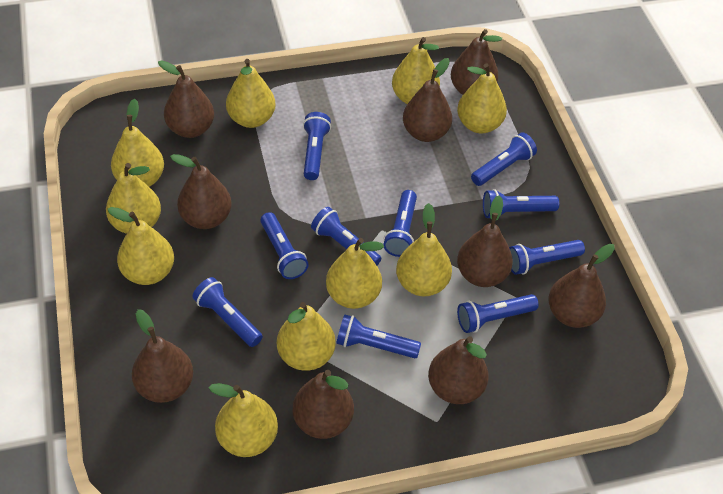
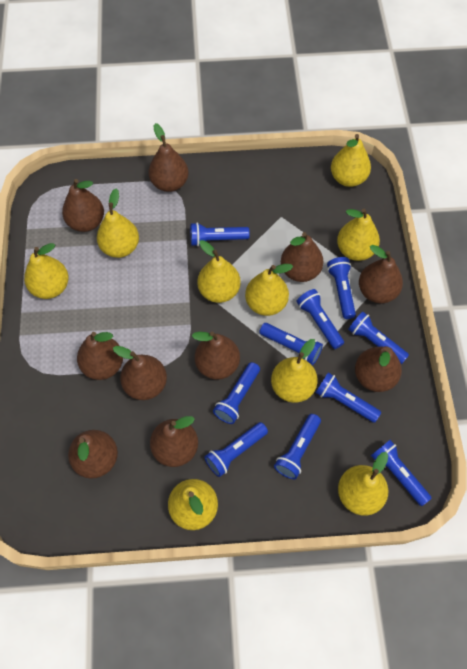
brown pear: [132,309,193,403] [158,60,214,138] [170,154,231,229] [293,370,354,439] [403,58,452,142] [428,336,489,404] [451,29,502,95] [457,195,513,287] [549,244,615,328] = 9 -> [62,179,104,232] [68,430,118,479] [77,332,123,380] [113,346,167,400] [149,123,189,192] [150,416,198,467] [192,331,240,380] [281,232,323,282] [355,346,402,392] [359,245,403,303] = 10
yellow pear: [106,163,161,234] [108,207,174,285] [111,99,164,187] [209,383,278,457] [226,59,276,128] [277,302,336,371] [326,238,384,309] [392,37,440,104] [396,203,452,296] [457,63,507,133] = 10 -> [24,243,69,299] [97,188,139,258] [168,479,218,530] [197,240,241,303] [245,264,293,316] [271,339,318,403] [331,134,371,187] [337,209,380,261] [338,452,388,516] = 9

